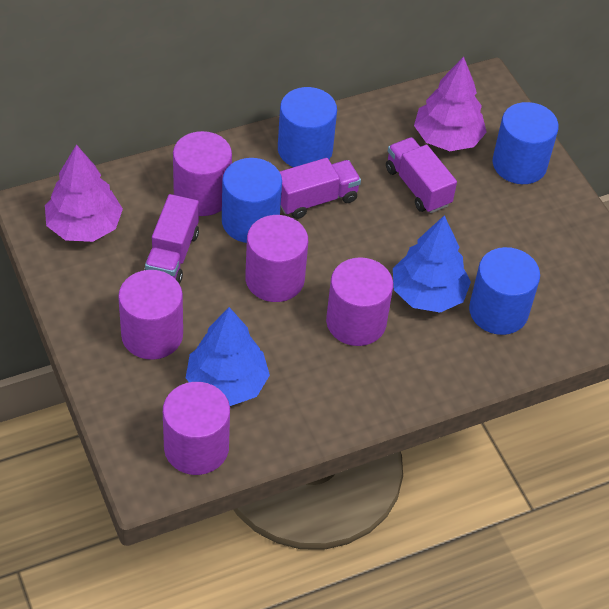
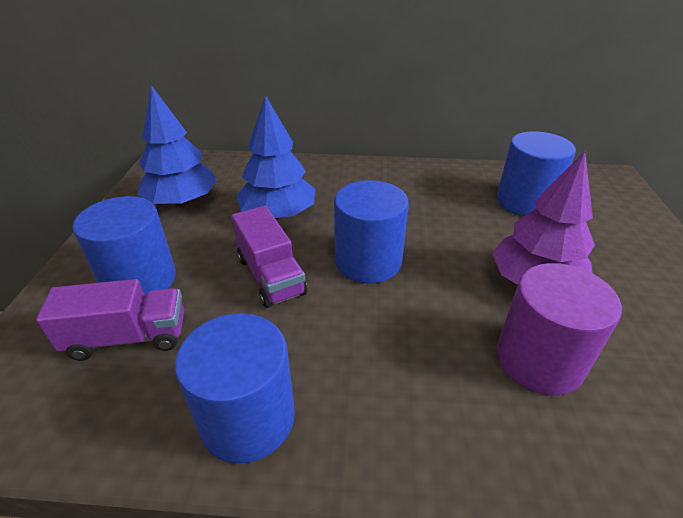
purple cylinder: [118,270,183,360] [163,382,230,475] [173,131,232,216] [245,215,308,302] [326,257,393,346] = 5 -> [497,263,622,395] = 1
purple tree: [45,144,123,242] [414,57,487,151] = 2 -> [492,151,595,285] = 1
purple truck: [144,194,199,284] [279,158,361,219] [386,137,457,213] = 3 -> [36,279,184,361] [231,206,307,308] = 2

